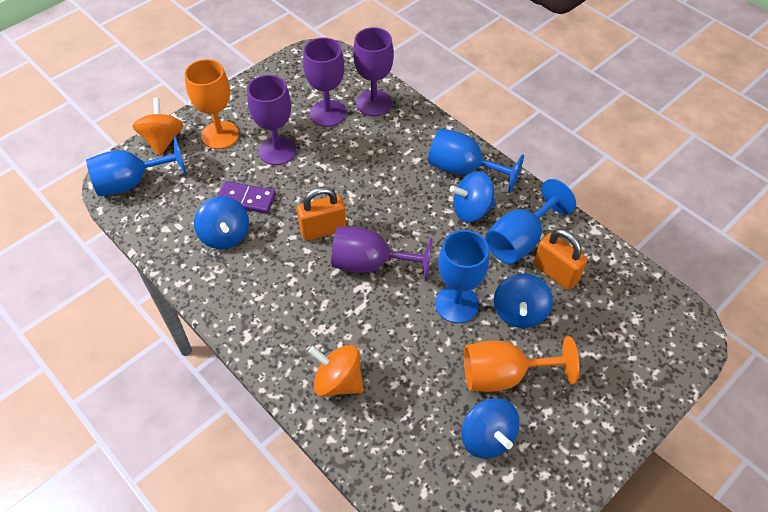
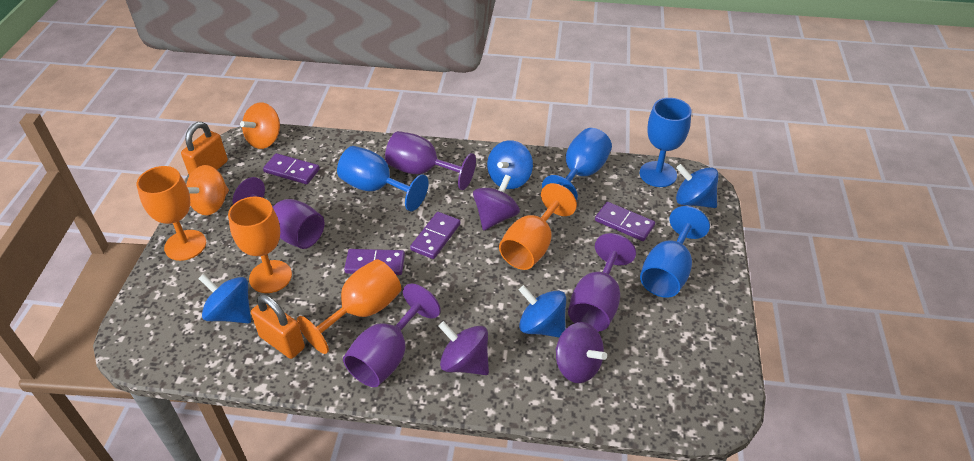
orange goblet: [185,59,239,149] [464,336,580,392] = 2 -> [136,166,206,261] [228,197,292,293] [297,259,401,354] [499,183,577,270] = 4
purple domino: [217,181,276,214] = 1 -> [263,153,320,184] [344,249,405,275] [410,212,460,259] [595,202,655,241] = 4
purple spinning top: none = 0 -> [438,321,489,375] [473,175,520,230] [555,322,607,383] = 3

